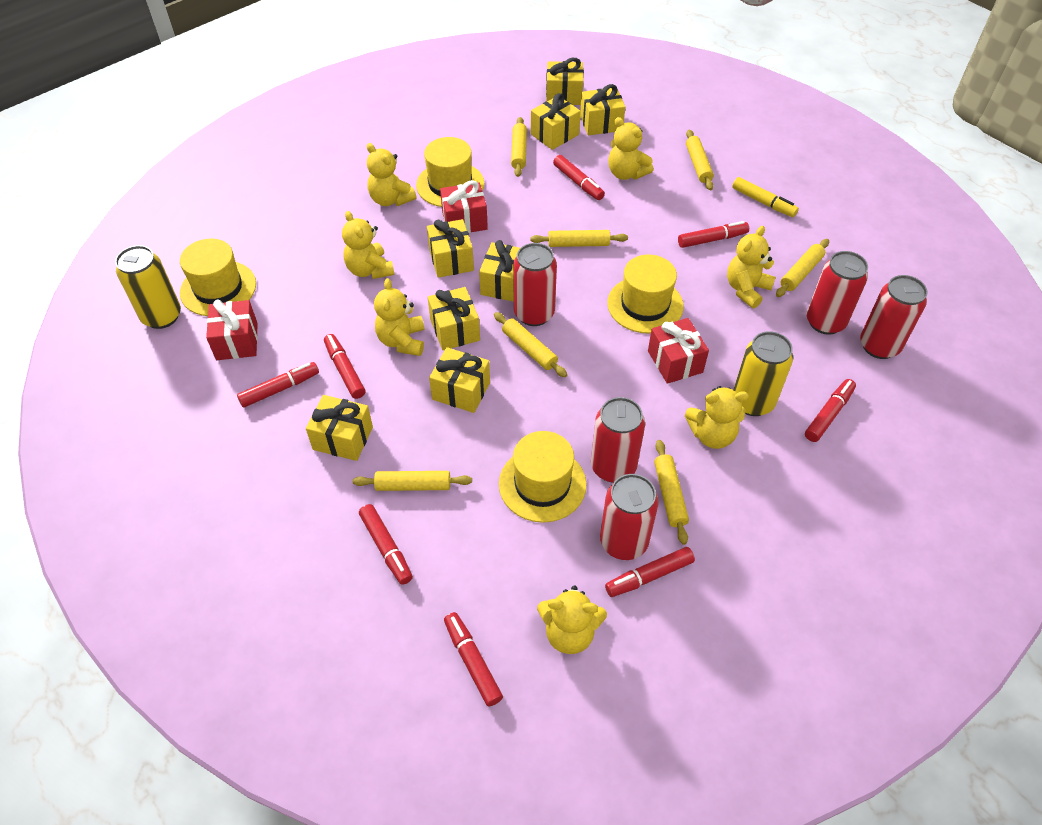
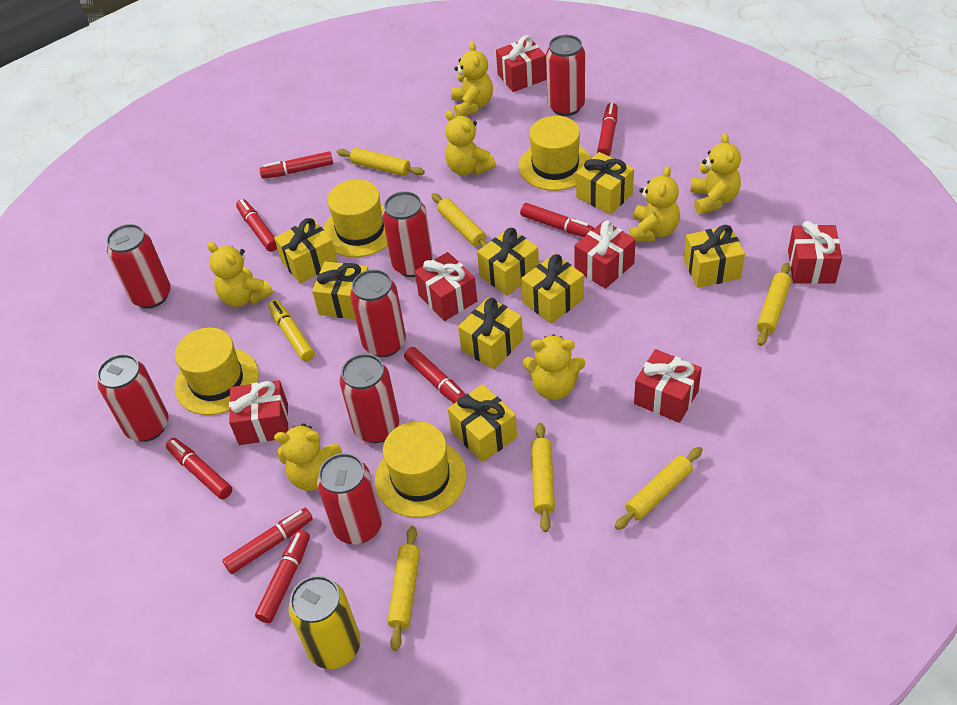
red can: [513,243,557,326] [591,397,645,483] [600,474,659,560] [807,251,868,335] [860,275,928,359] = 5 -> [97,354,169,442] [106,224,171,308] [317,453,382,544] [340,354,399,443] [350,269,406,357] [382,191,433,277] [546,35,585,116] = 7
red gift: [206,300,258,360] [440,180,488,233] [648,318,709,384] = 3 -> [229,380,289,445] [415,252,477,321] [496,35,547,92] [574,220,636,289] [634,349,702,423] [788,221,842,284] = 6
yellow can: [115,245,181,329] [733,331,793,416] = 2 -> [289,576,361,669] = 1
yellow rolling pin: [353,471,472,491] [494,312,567,377] [511,117,527,177] [530,230,628,247] [654,440,689,545] [686,130,714,190] [776,239,829,297] = 7 -> [337,148,425,176] [388,526,420,651] [432,193,488,247] [531,423,555,532] [615,447,703,530] [757,263,791,346] = 6

